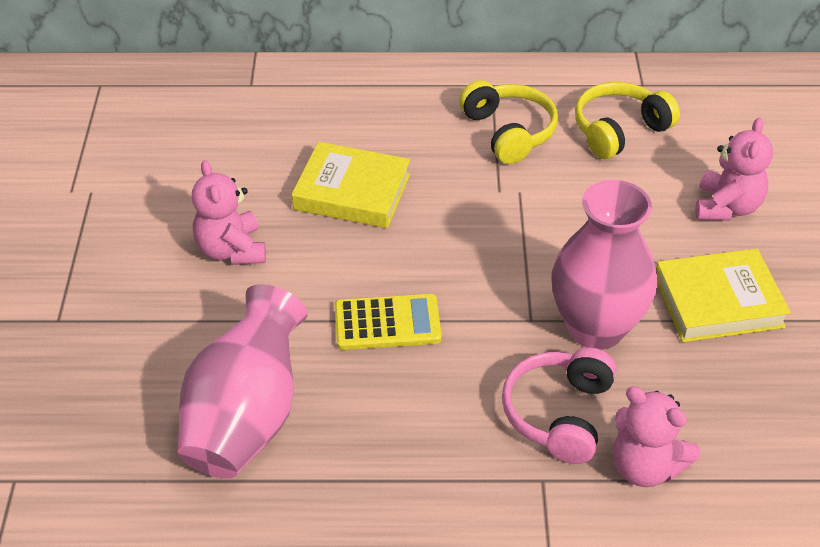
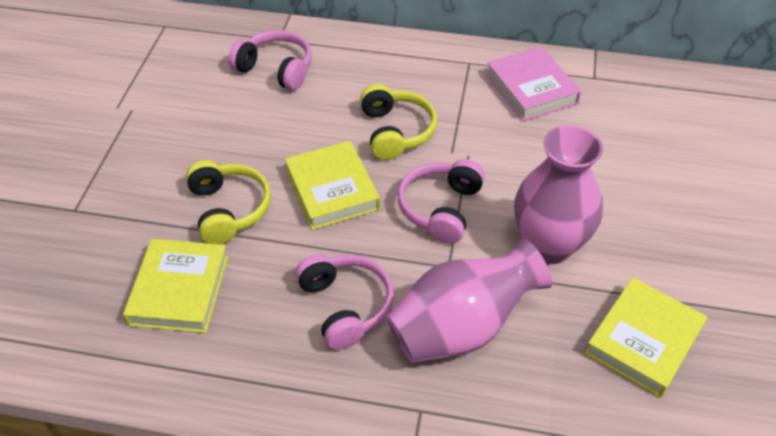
pink book: none = 0 -> [486,46,581,121] = 1
pink headphones: [502,348,616,464] = 1 -> [228,30,312,90] [295,254,394,350] [397,159,485,244] = 3
pink teddy bear: [192,160,266,265] [613,386,701,487] [695,118,773,221] = 3 -> none = 0
yellow book: [292,142,410,228] [656,248,791,342] = 2 -> [123,239,228,333] [285,141,380,230] [585,277,707,397] = 3
yellow calculator: [335,294,442,350] = 1 -> none = 0

